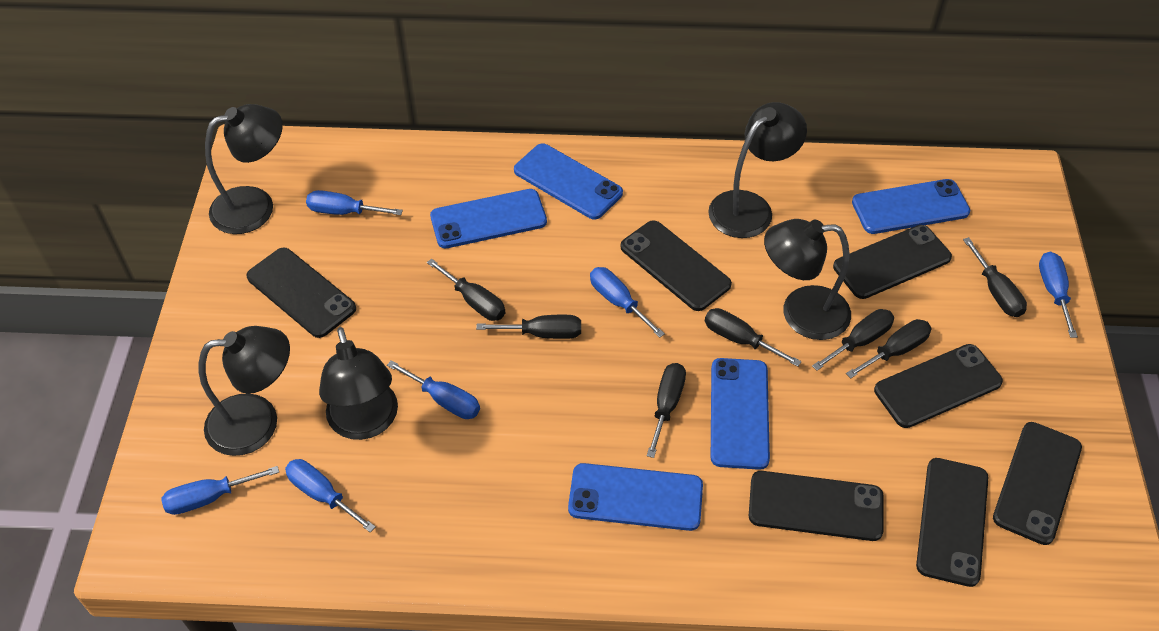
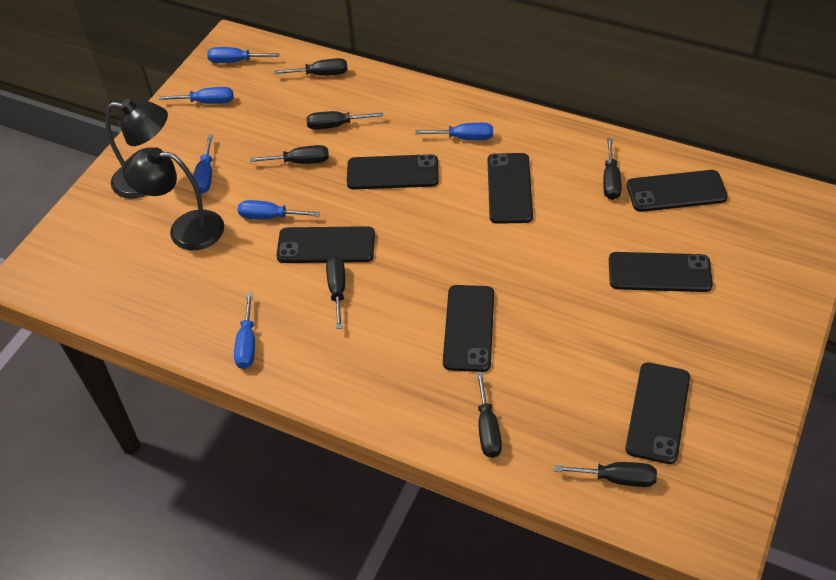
black lamp: [199,326,290,456] [205,104,283,234] [319,327,398,440] [708,102,807,238] [764,219,851,340] = 5 -> [105,99,168,199] [123,147,224,250] = 2
blue phone: [430,189,547,248] [514,144,623,220] [568,463,703,531] [711,358,770,470] [852,179,970,234] = 5 -> none = 0

